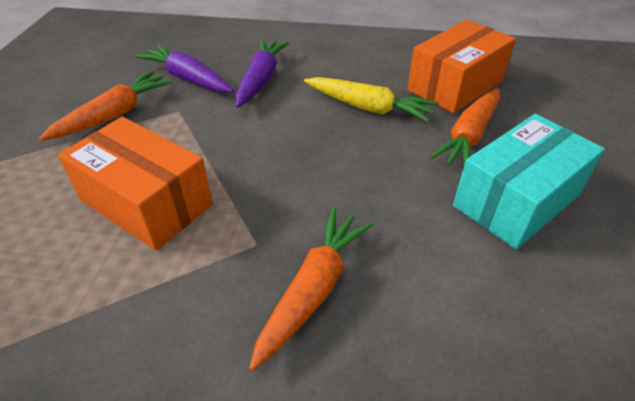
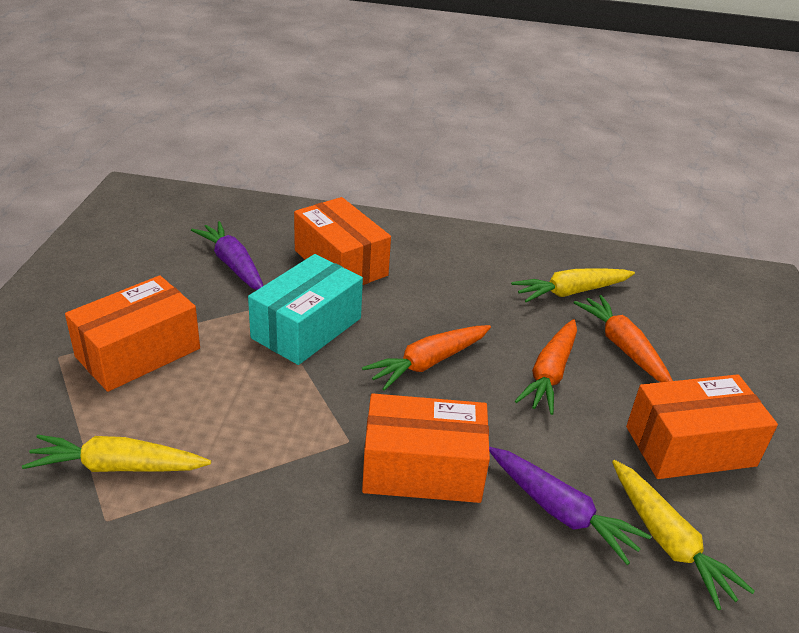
orange box: [58,117,213,251] [407,20,516,114] = 2 -> [65,275,200,392] [294,197,391,285] [362,393,490,503] [626,374,778,479] = 4
yellow carrot: [304,77,438,122] = 1 -> [22,435,211,472] [511,268,635,303] [612,460,755,610] = 3

